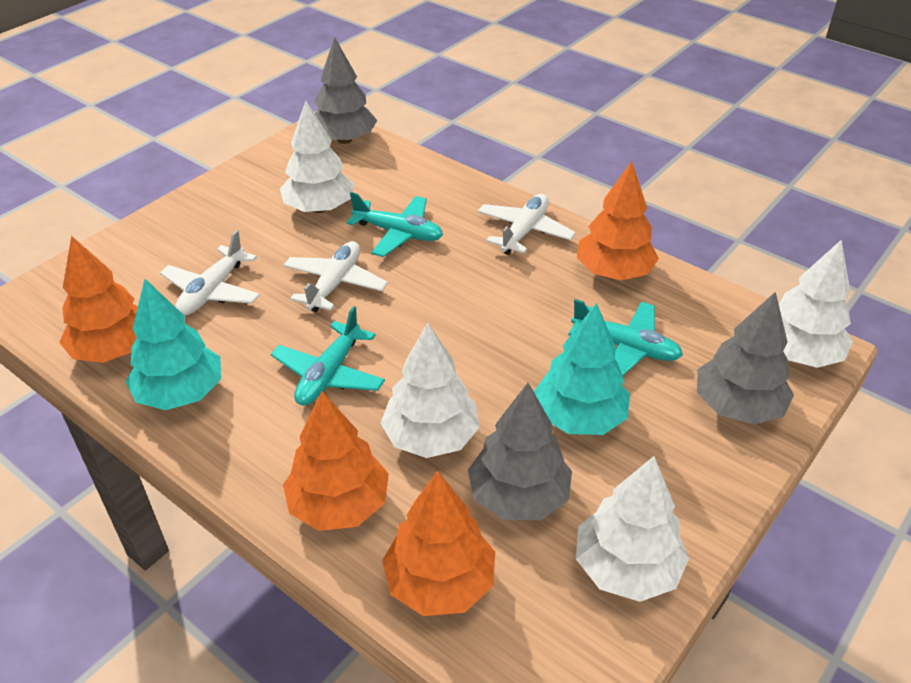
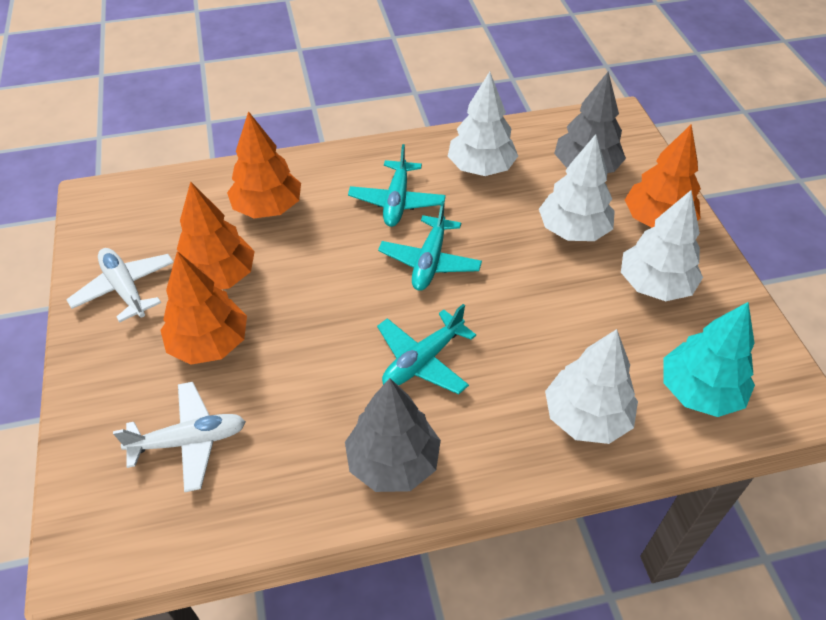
grey tree: [314,37,377,144] [468,383,572,520] [697,291,794,425] = 3 -> [345,378,441,492] [554,72,626,173] = 2
turquoise tree: [126,279,221,410] [534,303,630,435] = 2 -> [664,302,755,417] = 1
white plane: [160,230,260,316] [283,241,388,312] [478,194,576,255] = 3 -> [66,248,174,323] [113,382,246,492] = 2

